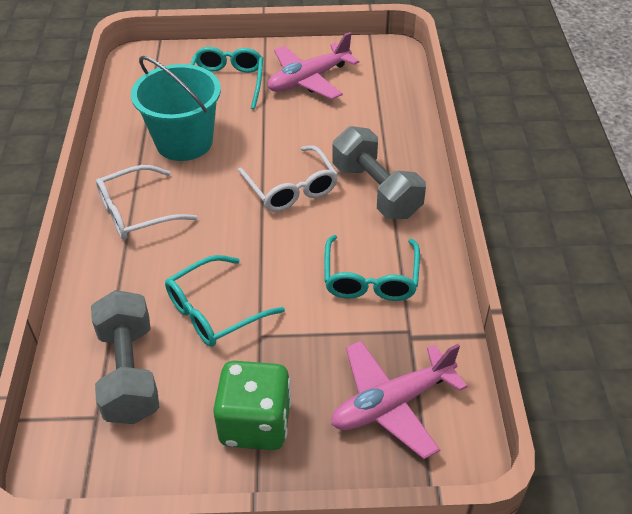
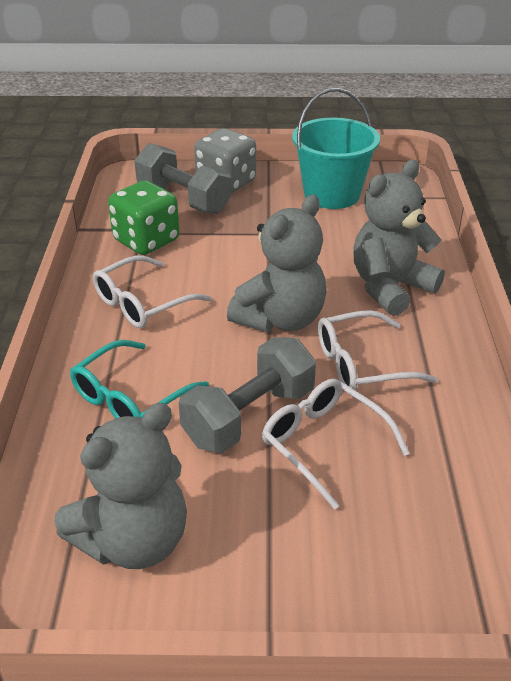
grey dice: none = 0 -> [194,128,256,193] = 1
grey teddy bear: none = 0 -> [54,403,187,569] [227,195,327,332] [353,160,445,316] = 3
pink plane: [268,32,359,100] [331,341,468,459] = 2 -> none = 0
turquoise glasses: [165,255,285,347] [190,47,263,109] [324,235,420,301] = 3 -> [70,340,209,418] = 1
white glasses: [96,165,198,240] [238,145,338,212] = 2 -> [93,256,211,328] [262,378,410,510] [318,310,438,391] = 3

